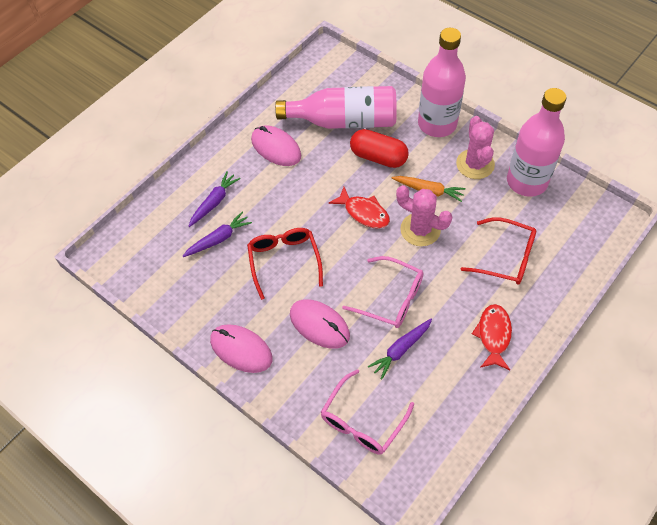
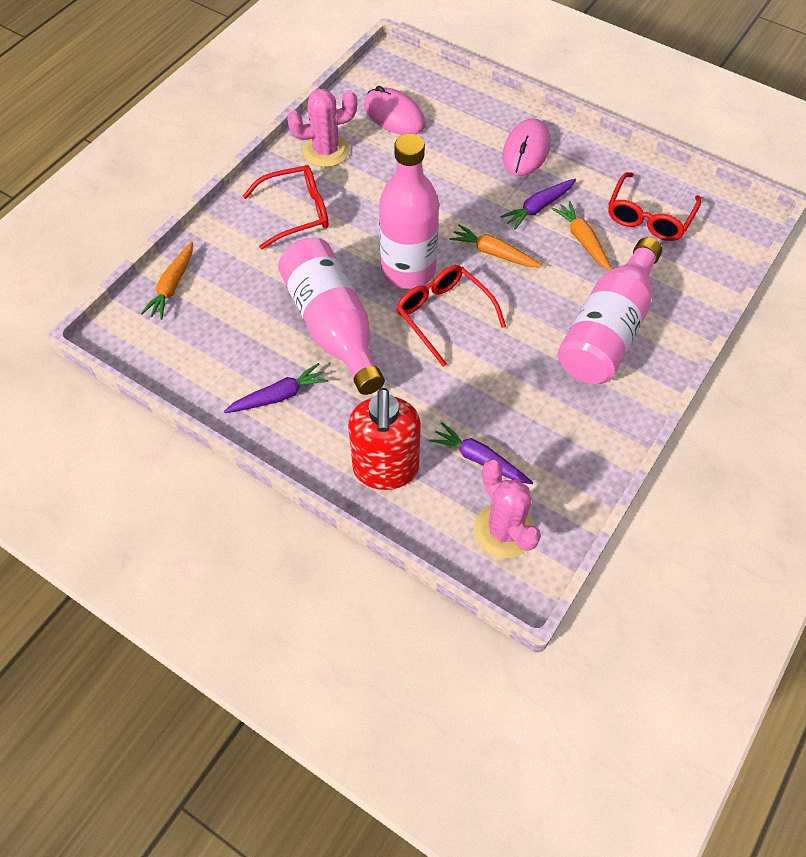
orange carrot: [392,176,466,202] = 1 -> [140,242,193,320] [450,224,543,267] [552,201,612,271] = 3
pink glasses: [321,369,414,455] [342,256,423,328] = 2 -> none = 0
pink mouse: [210,324,272,373] [251,125,301,166] [290,299,350,349] = 3 -> [364,86,426,135] [502,119,550,176] = 2
red capsule: [350,129,409,168] = 1 -> none = 0
red fish: [329,187,390,229] [472,304,512,370] = 2 -> none = 0
red glasses: [247,228,323,300] [461,217,537,284] = 2 -> [243,165,329,250] [396,265,506,367] [608,172,702,241] = 3
red soap dispenser: none = 0 -> [348,388,421,490] = 1

